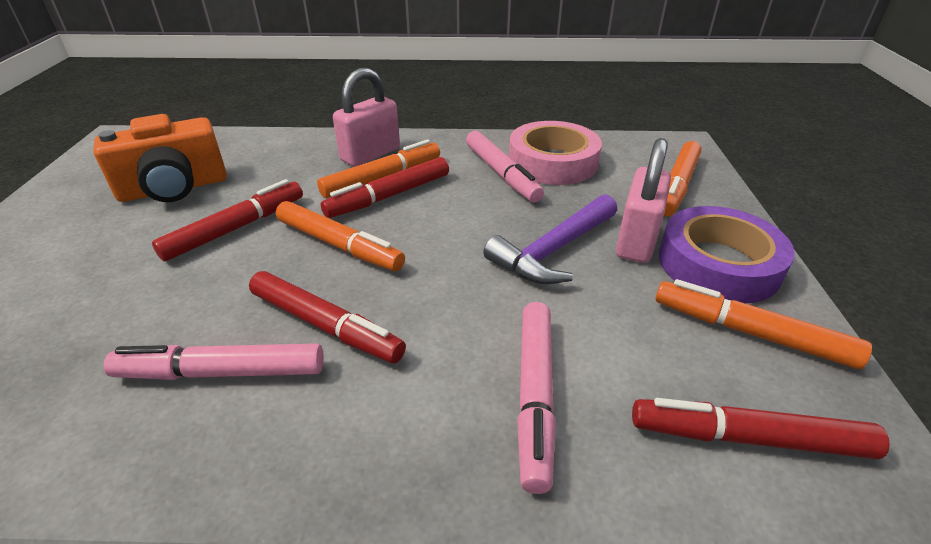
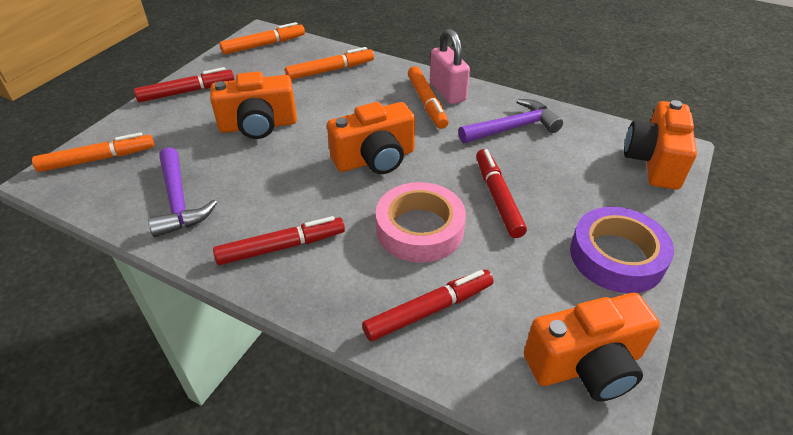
orange camera: [93,114,227,202] = 1 -> [210,71,297,139] [327,102,415,174] [524,293,660,402] [624,100,697,190] = 4
pink marker: [104,343,324,380] [466,131,544,202] [517,302,556,494] = 3 -> none = 0
pink padlock: [333,68,400,167] [616,138,671,263] = 2 -> [430,28,470,104] = 1
purple hammer: [483,194,617,284] = 1 -> [148,147,217,237] [458,99,563,143] = 2

